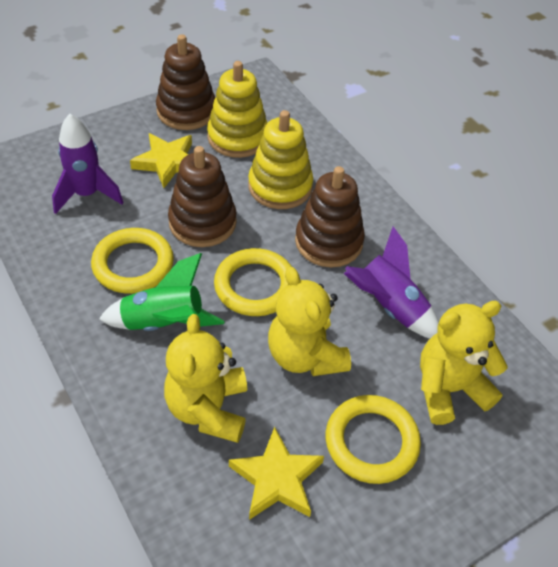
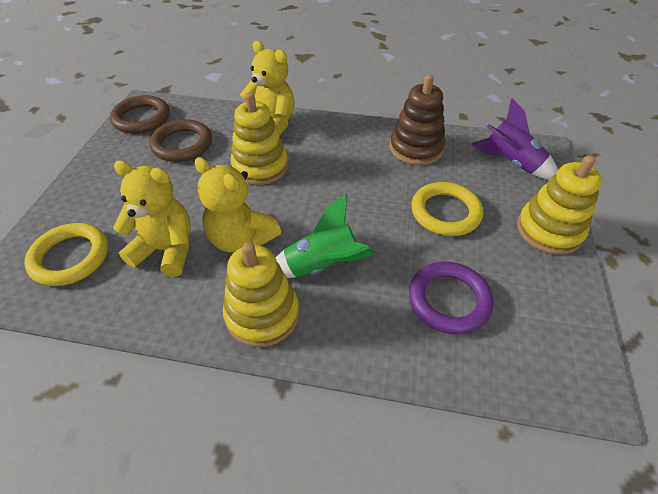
brown ring: none = 0 -> [110,95,170,134] [149,119,212,162] = 2
brown stacking toy: [156,34,215,130] [168,146,237,247] [295,166,365,267] = 3 -> [390,75,445,165] = 1
purple ring: none = 0 -> [409,262,494,335] = 1
purple rocket: [52,114,123,214] [344,226,439,339] = 2 -> [471,98,558,180] = 1
yellow ring: [91,228,174,294] [214,248,292,316] [326,395,421,484] = 3 -> [24,223,108,286] [411,182,483,236] = 2
yellow stacking toy: [207,61,267,158] [248,110,313,209] = 2 -> [223,242,299,347] [230,92,288,185] [517,155,602,255] = 3
yellow star: [130,133,192,188] [229,427,324,520] = 2 -> none = 0

